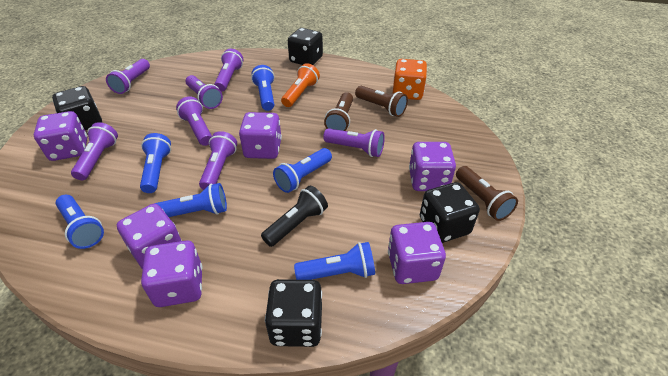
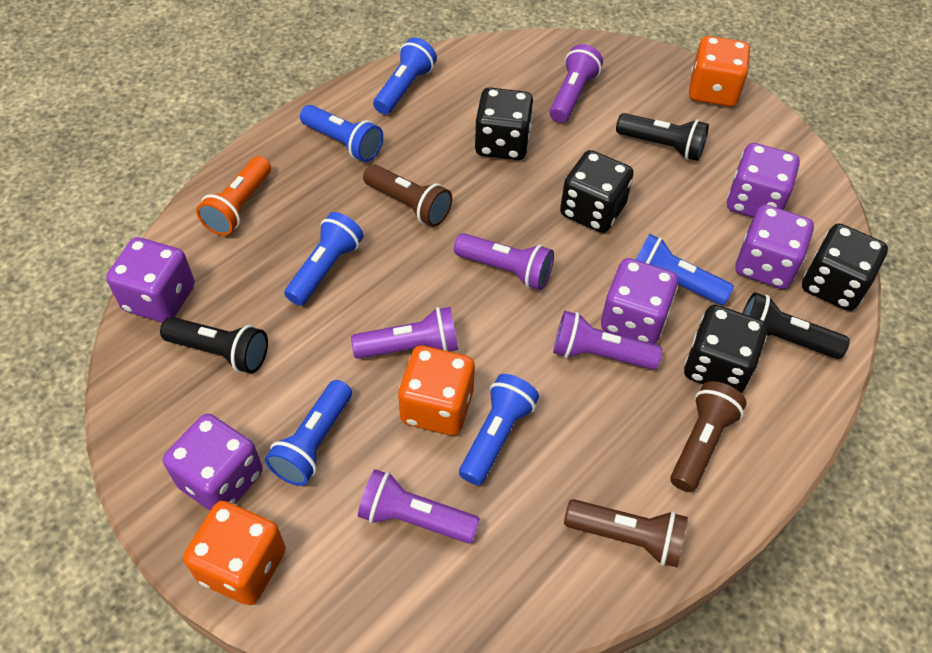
black flashlight: [261,186,328,247] = 1 -> [160,317,268,373] [616,113,709,161] [742,292,850,359] = 3
orange dice: [393,59,427,100] = 1 -> [183,501,286,605] [398,345,475,436] [689,36,750,107] = 3
purple dice: [33,111,87,161] [117,204,182,269] [141,240,202,307] [239,112,282,159] [388,222,446,284] [409,142,456,191] = 6 -> [106,237,195,323] [163,413,263,511] [601,258,678,344] [727,143,800,217] [735,205,814,289] = 5
purple flashlight: [71,122,118,180] [106,59,150,94] [176,97,212,146] [185,75,223,109] [199,131,237,190] [214,49,243,92] [323,128,385,157] = 7 -> [351,307,458,359] [358,469,480,544] [454,233,554,290] [549,44,603,123] [553,311,662,370] = 5

